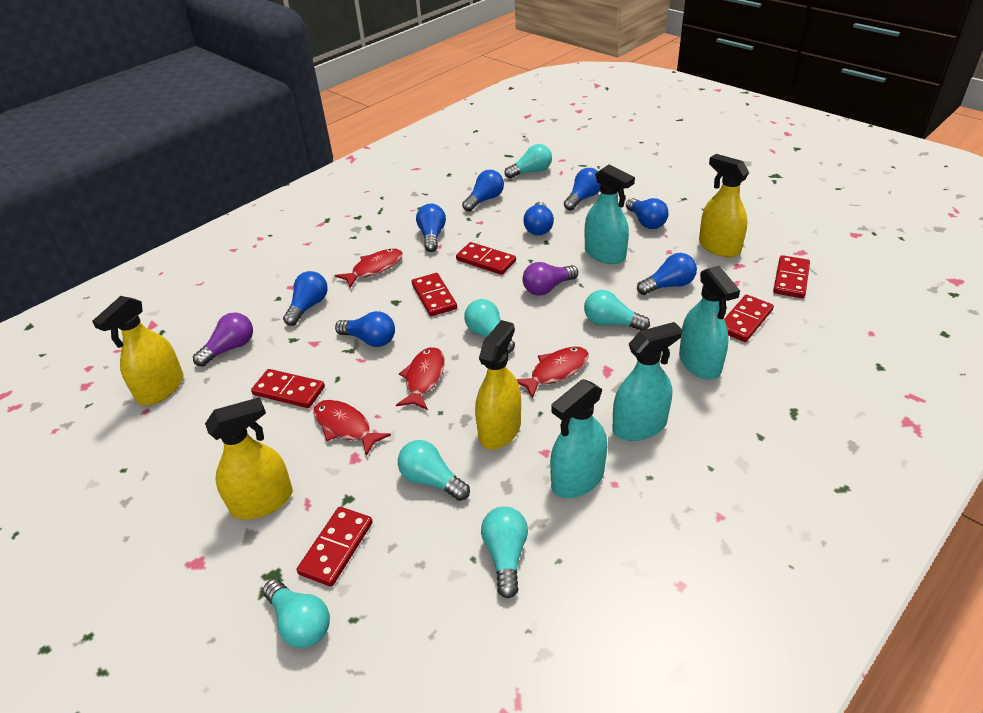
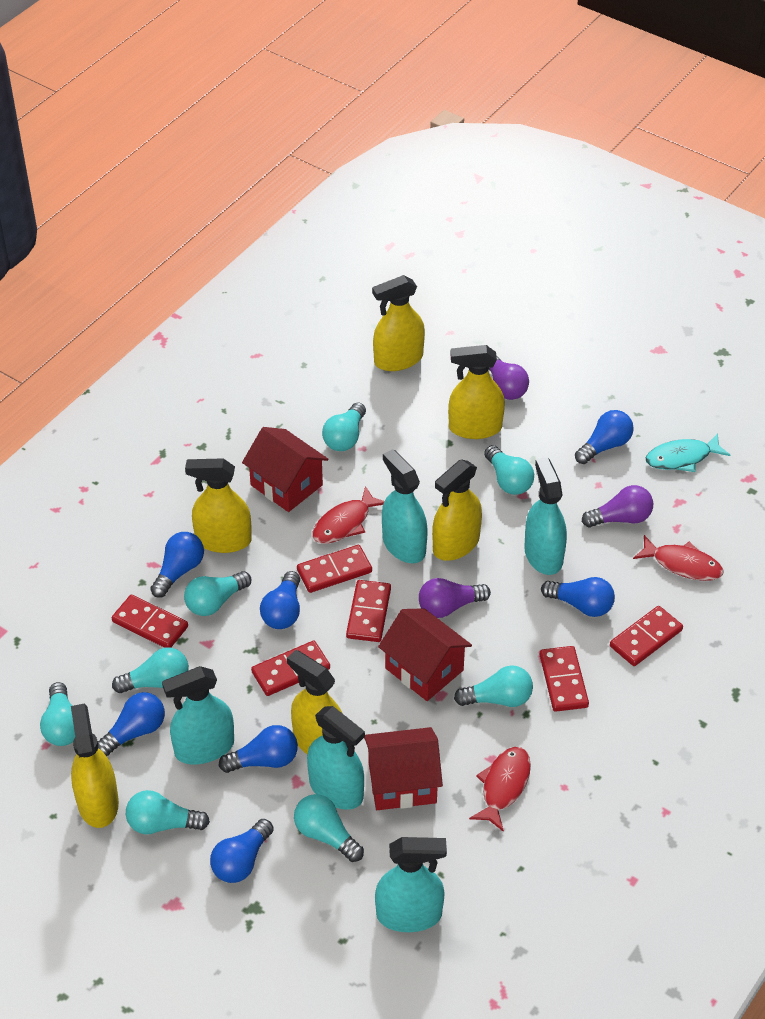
blue light bulb: [283,271,328,326] [335,311,395,347] [416,204,446,252] [462,170,504,212] [523,202,554,235] [564,168,600,211] [626,198,669,229] [637,253,697,295] = 8 -> [98,692,165,756] [150,532,204,598] [210,819,274,883] [219,725,298,773] [260,571,300,629] [541,577,615,617] [575,410,634,464] = 7
purple light bulb: [193,312,253,366] [522,262,578,296] = 2 -> [419,578,491,618] [489,355,529,400] [582,485,653,528] = 3
red fish: [313,400,391,456] [335,249,403,288] [396,347,445,410] [517,346,589,399] = 4 -> [313,486,384,544] [469,747,531,832] [633,535,723,581] = 3
red house: none = 0 -> [242,427,328,512] [364,727,443,810] [378,608,472,701] = 3
turquoise fish: none = 0 -> [646,433,730,472] = 1
turquoise light bulb: [263,579,330,648] [398,440,470,501] [464,299,515,353] [481,507,528,599] [504,144,552,179] [584,290,650,331] = 6 -> [40,682,75,746] [112,648,189,693] [126,790,210,834] [184,571,251,616] [294,794,364,862] [322,402,366,451] [454,665,533,707] [484,445,534,495] = 8
turquoise spray bottle: [550,379,607,498] [585,164,635,264] [612,322,682,441] [679,266,740,380] = 4 -> [162,666,234,764] [307,706,365,810] [375,837,447,932] [382,449,428,563] [524,457,567,575] = 5
yellow spray bottle: [92,296,184,405] [205,397,293,520] [475,320,521,450] [699,154,749,257] = 4 -> [71,704,119,828] [185,458,252,553] [287,650,343,754] [372,275,425,371] [432,459,482,561] [448,345,505,439] = 6

